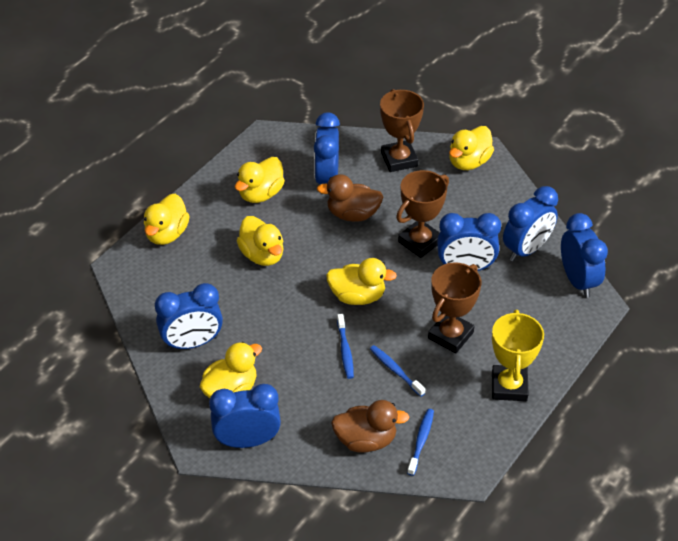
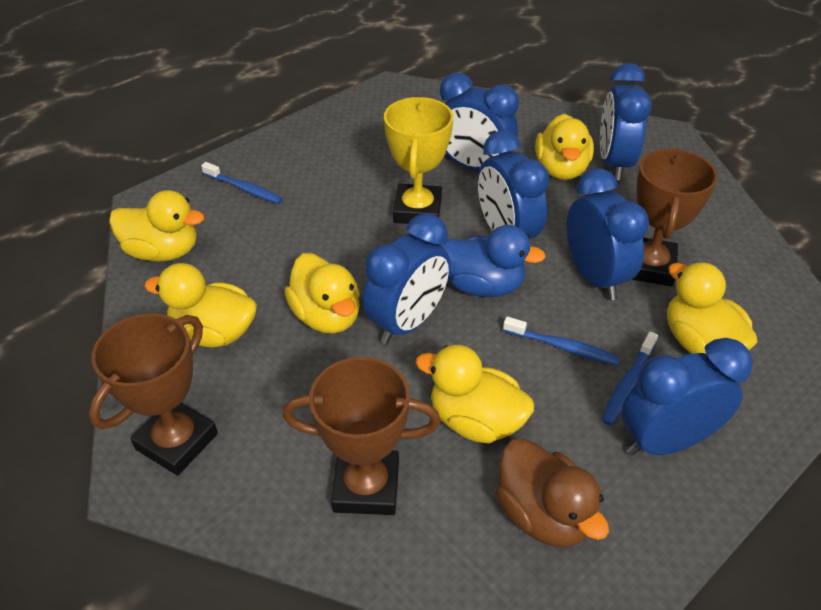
blue duck: none = 0 -> [439,225,546,297] = 1
brown duck: [317,174,383,222] [331,400,409,453] = 2 -> [495,438,609,547] = 1

